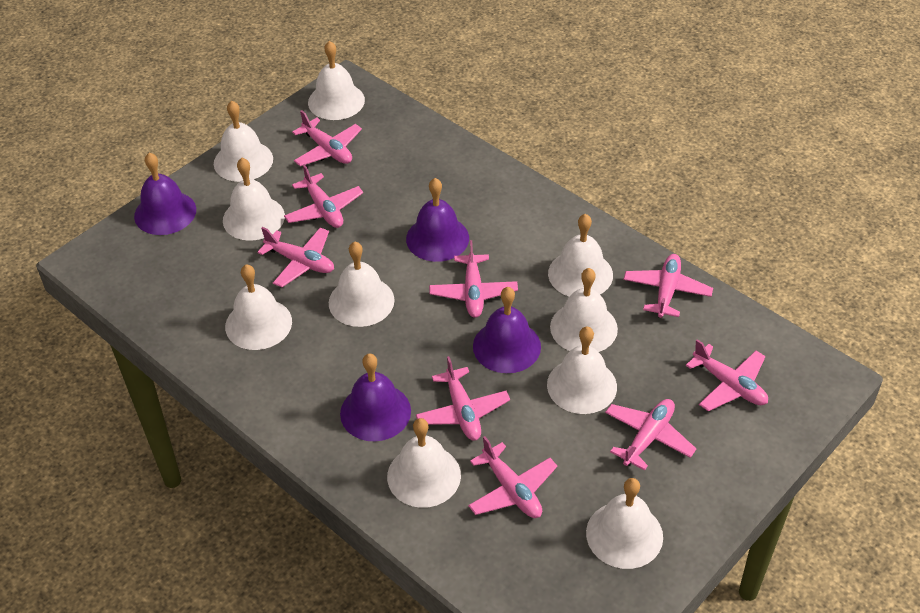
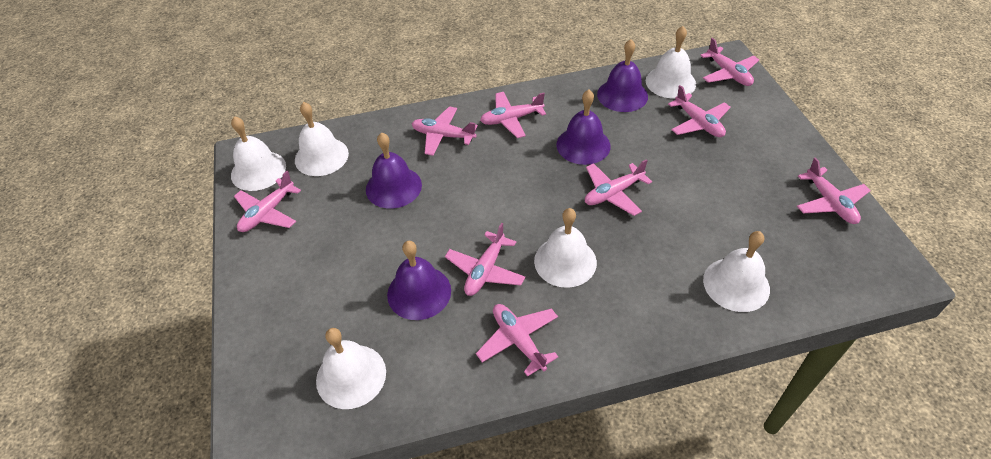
white bell: [214,101,273,182] [223,158,285,241] [225,264,292,350] [308,41,365,120] [329,241,395,327] [387,418,461,508] [547,326,617,414] [548,214,613,297] [550,268,618,352] [586,478,663,569] = 10 -> [231,116,286,191] [295,102,349,176] [316,328,386,409] [534,208,597,288] [646,26,696,99] [703,231,770,312] = 6

